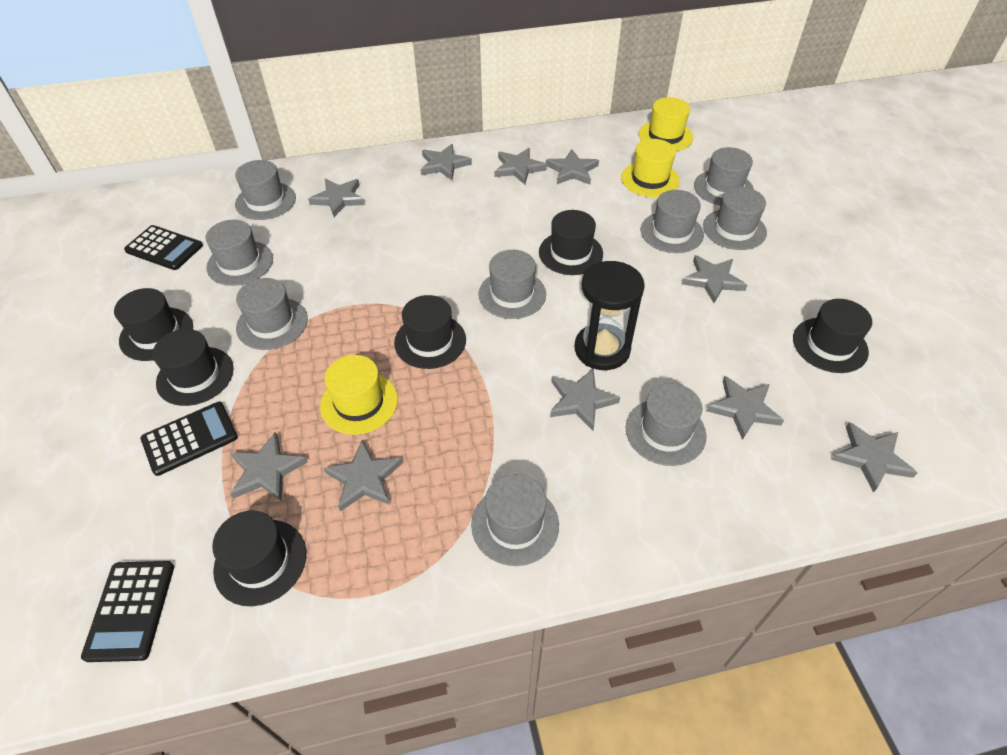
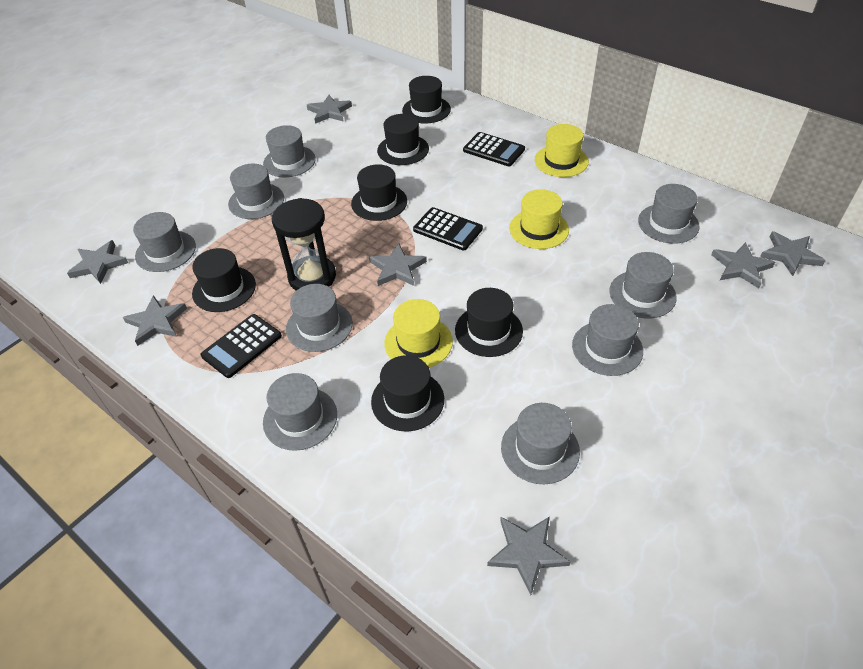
grey star: [230,432,308,502] [308,179,365,217] [324,440,403,512] [421,144,472,180] [495,148,547,185] [546,149,599,184] [550,368,620,431] [682,255,747,303] [706,376,784,440] [832,422,918,493] = 10 -> [67,240,128,284] [123,295,187,346] [307,95,352,124] [369,243,427,286] [487,516,571,595] [711,242,775,288] [760,231,825,276] = 7

